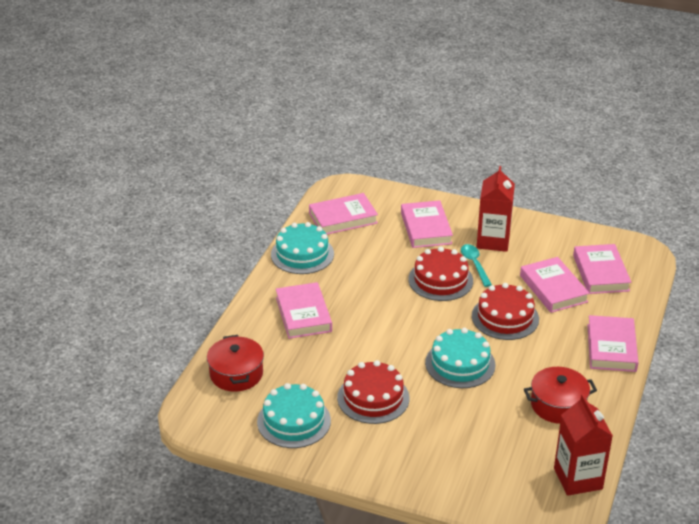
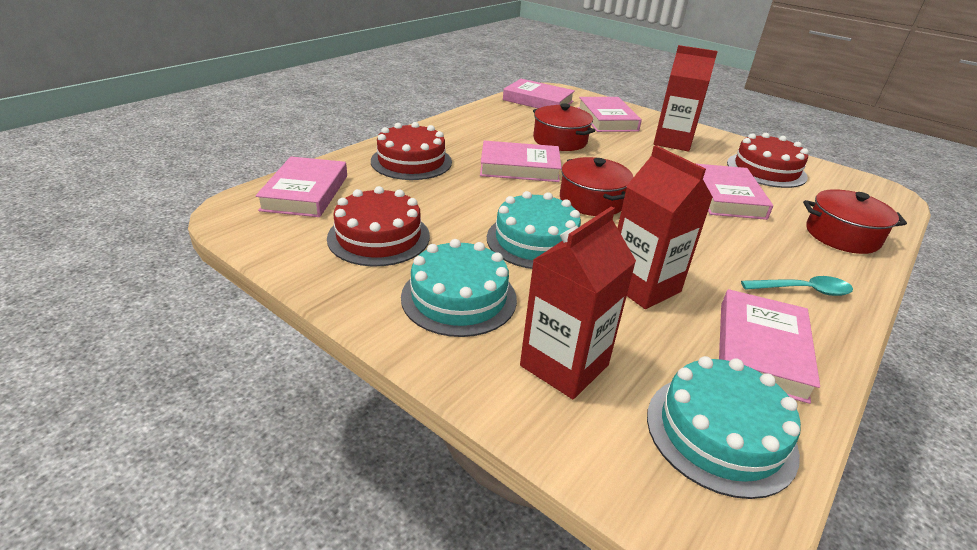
red carton: [476,166,515,252] [554,394,613,496] = 2 -> [520,206,636,399] [618,145,713,309] [654,45,718,152] = 3
red pot: [207,335,264,392] [524,367,597,424] = 2 -> [533,103,595,151] [560,157,633,216] [803,189,907,254] = 3

